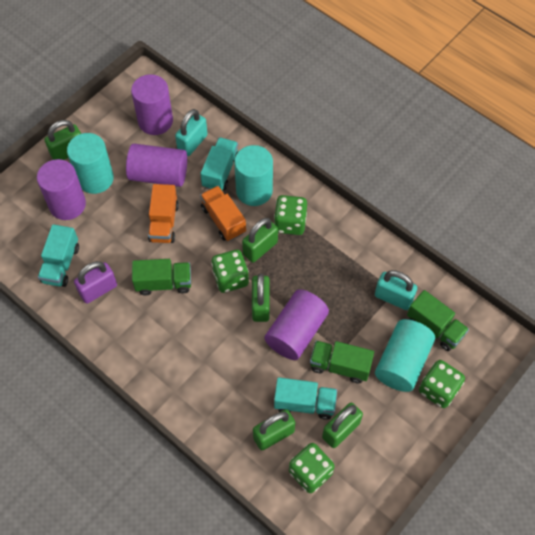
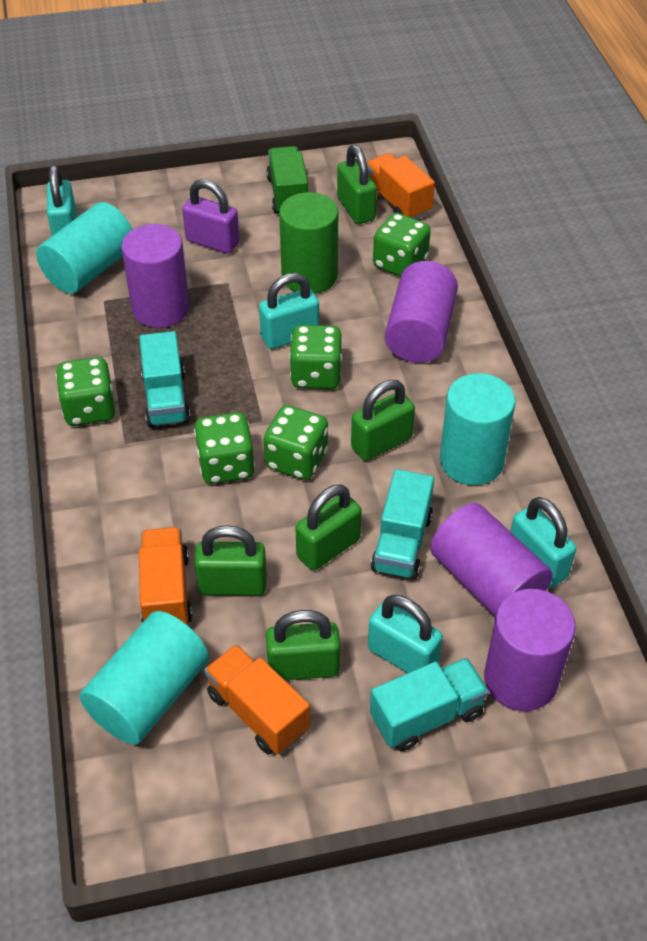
green cylinder: none = 0 -> [279,192,338,294] = 1
green dice: [211,250,249,293] [274,195,307,235] [289,443,335,493] [419,360,465,408] = 4 -> [56,357,115,426] [194,412,255,484] [264,405,328,480] [289,325,342,389] [373,213,431,277] = 5
green truck: [132,259,191,296] [310,341,374,383] [407,290,469,351] = 3 -> [266,146,308,214] = 1
orange truck: [148,184,179,243] [200,186,246,241] = 2 -> [139,527,192,625] [204,644,310,754] [367,153,435,219] = 3
turquoise padlock: [175,109,208,156] [375,270,417,310] = 2 -> [47,165,77,236] [259,273,319,349] [368,595,443,673] [510,497,576,588] = 4

